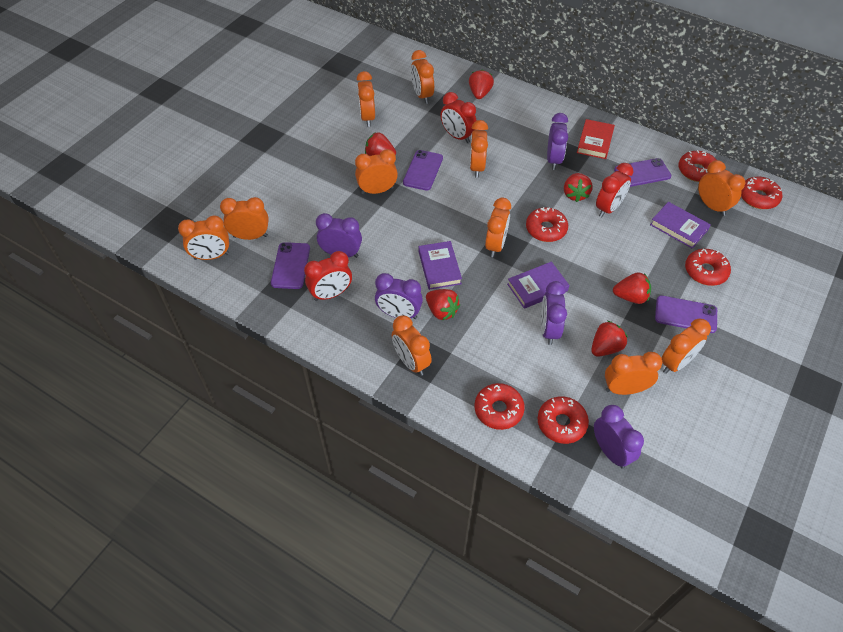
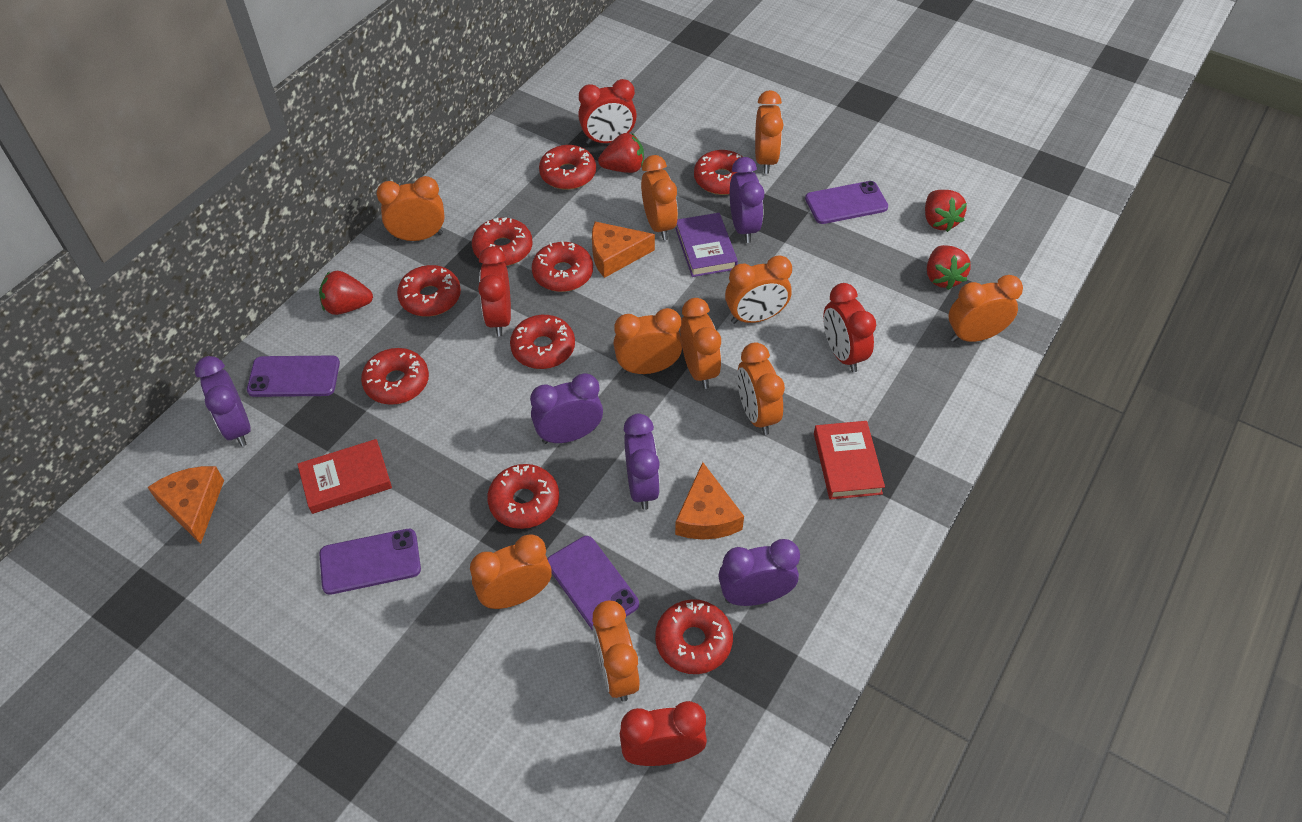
orange cheese: none = 0 -> [147,466,224,544] [592,221,655,278] [675,462,744,540] = 3
orange clock: [178,215,229,260] [220,197,269,240] [355,149,398,194] [357,71,375,127] [392,315,432,376] [411,50,434,104] [470,120,488,178] [485,198,511,257] [605,352,663,395] [662,319,711,374] [698,160,745,216] = 11 -> [376,176,445,241] [470,534,552,609] [593,601,640,702] [614,308,682,374] [641,155,678,240] [680,298,721,389] [725,255,792,324] [737,343,785,435] [755,90,783,174] [949,275,1023,342] = 10
purple book: [419,241,462,290] [507,262,569,309] [650,202,711,249] = 3 -> [675,213,738,277] = 1
red book: [577,119,615,159] = 1 -> [297,439,392,514] [814,421,885,500] = 2
red clock: [304,251,352,301] [440,92,477,143] [596,163,633,217] = 3 -> [478,247,511,337] [578,79,637,145] [620,701,707,766] [823,283,876,372] = 4
red donut: [475,383,525,430] [526,207,568,242] [538,396,589,444] [678,150,716,182] [685,249,731,286] [741,177,782,209] = 6 -> [361,348,429,405] [397,265,461,317] [472,217,533,266] [487,464,559,529] [510,315,575,369] [532,242,593,292] [539,145,596,190] [655,599,733,674] [694,150,743,195] = 9
red strawberry: [365,132,396,156] [426,289,460,320] [469,69,494,99] [564,173,593,202] [591,321,628,357] [613,272,651,304] = 6 -> [319,271,373,315] [598,133,644,173] [925,190,967,232] [927,245,971,290] = 4

